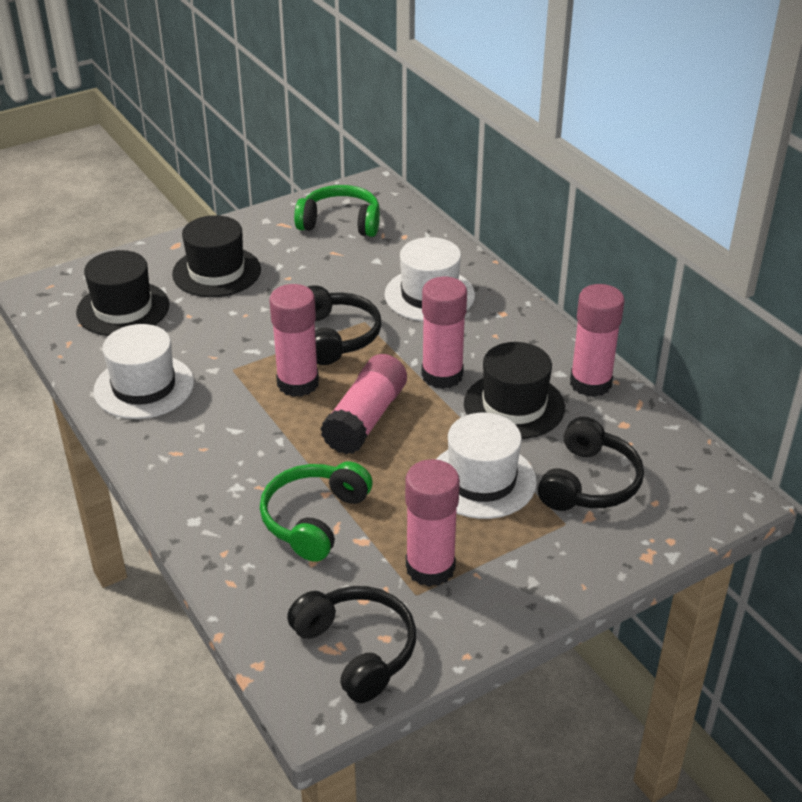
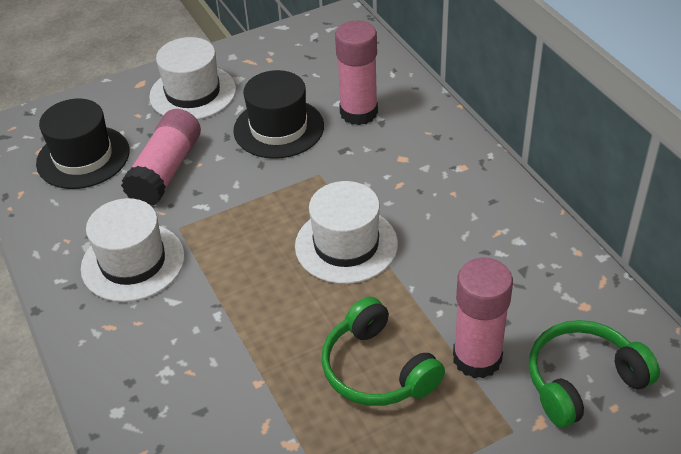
black hat: [76,250,169,336] [172,215,261,297] [464,342,565,439] = 3 -> [36,99,129,189] [233,70,324,159] = 2
black headphones: [287,586,416,703] [308,285,382,365] [538,417,644,511] = 3 -> none = 0
pink glue stick: [270,284,319,397] [320,354,407,455] [405,459,460,587] [422,277,467,389] [570,284,625,397] = 5 -> [121,109,201,205] [335,21,378,125] [453,258,513,378] = 3

